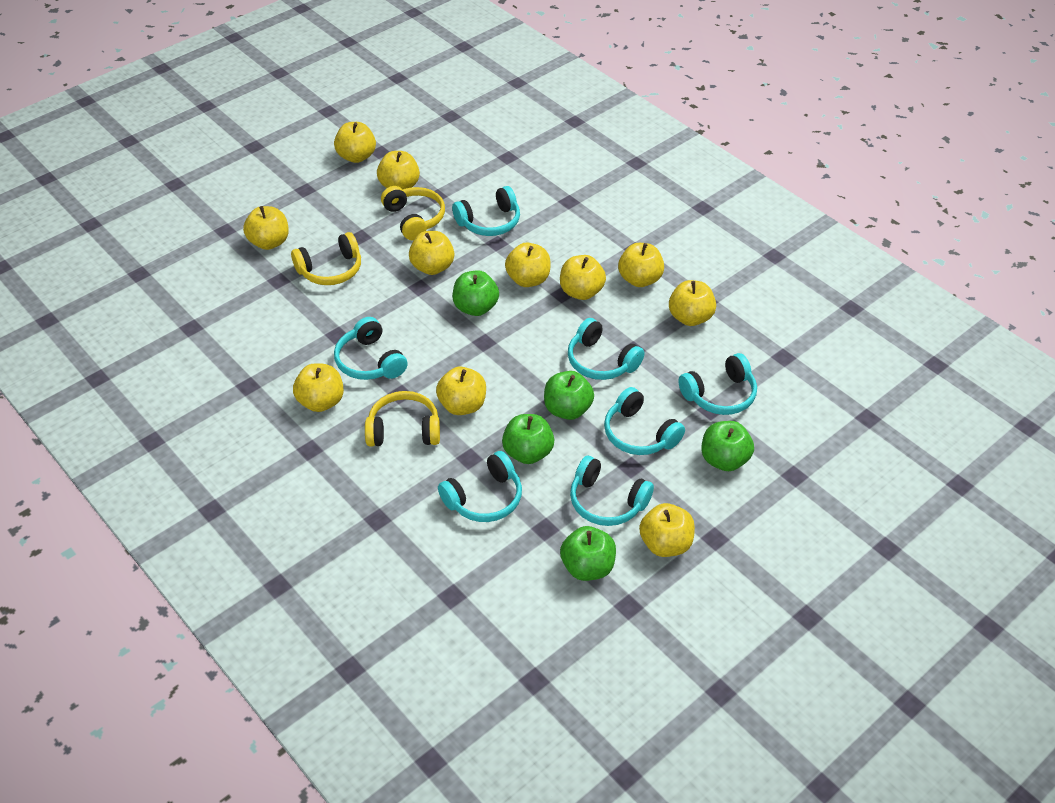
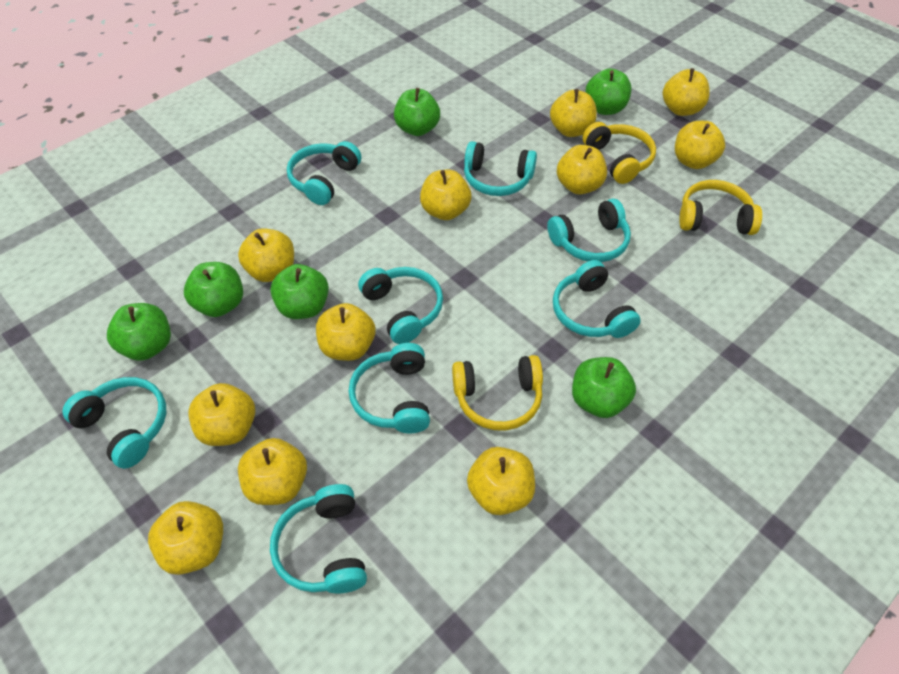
green apple: [452,270,499,316] [502,414,554,464] [544,371,594,420] [560,526,616,581] [701,421,754,471] = 5 -> [107,303,171,361] [184,262,243,317] [270,264,329,319] [394,88,440,136] [572,357,636,418] [586,68,631,115] = 6
turquoise headphones: [334,317,408,380] [438,451,522,522] [452,186,520,236] [568,318,645,380] [570,456,654,526] [604,387,685,455] [678,353,757,415] = 7 -> [62,377,166,469] [270,484,367,593] [287,141,361,205] [349,343,430,433] [358,267,443,344] [464,141,537,196] [547,199,631,262] [553,260,641,338] = 8

